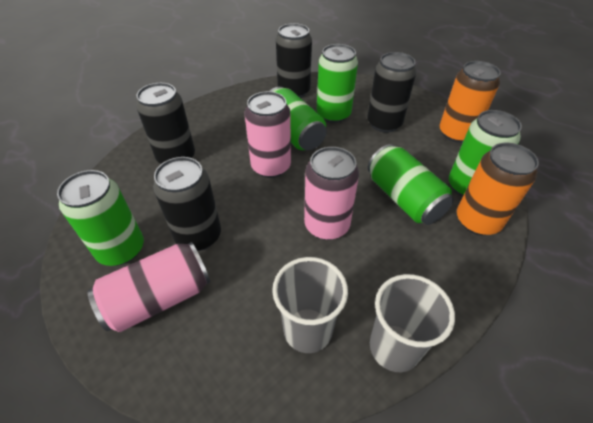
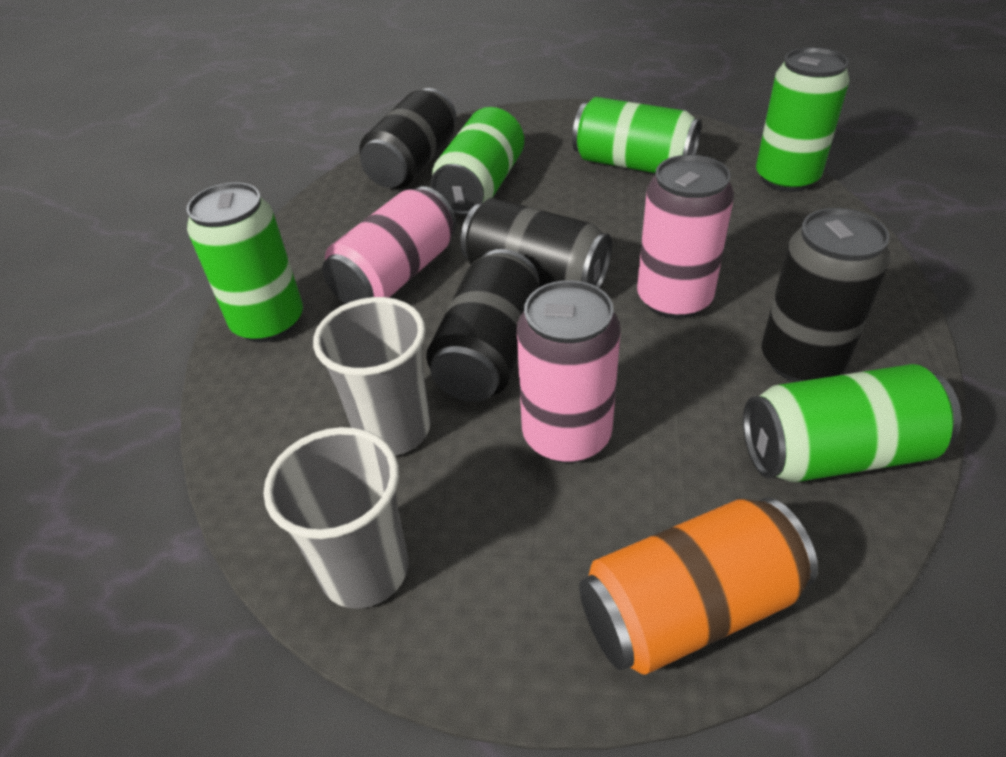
orange can: [440,61,501,143] [457,143,539,236] = 2 -> [579,498,818,675] = 1

